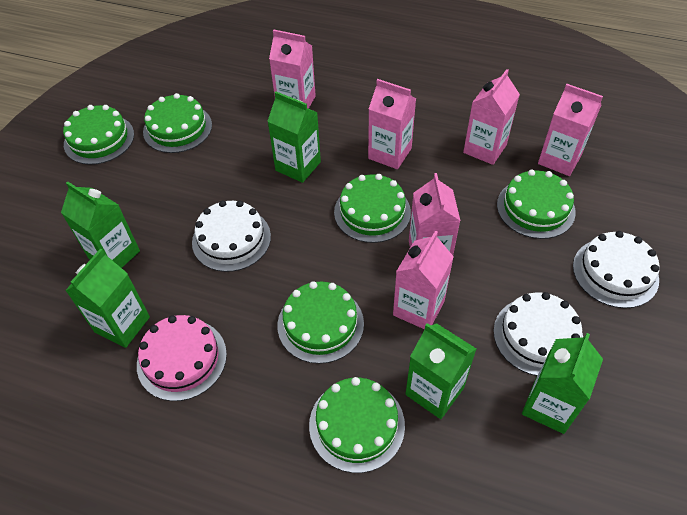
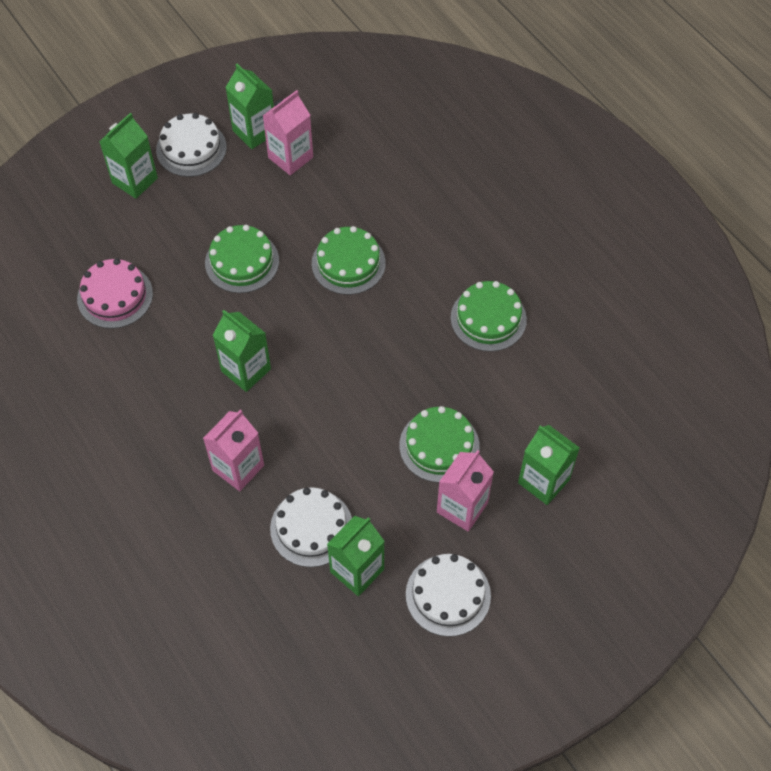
green cake: [63,105,134,165] [143,93,212,153] [277,281,364,364] [309,377,405,473] [334,174,411,243] [497,170,576,239] = 6 -> [205,225,279,293] [312,226,386,295] [400,406,480,483] [451,281,527,352] = 4
pink carton: [269,30,316,109] [368,79,416,169] [393,231,454,329] [409,173,460,255] [463,69,520,165] [538,84,603,176] = 6 -> [203,410,264,491] [263,90,313,175] [437,450,494,532] = 3

